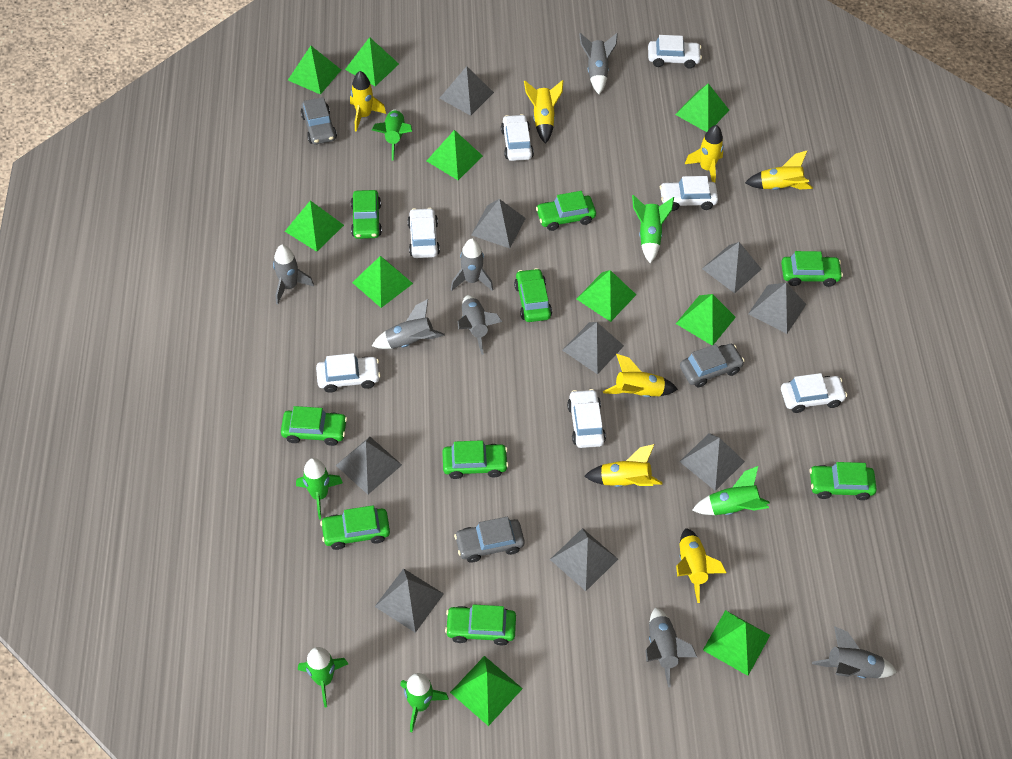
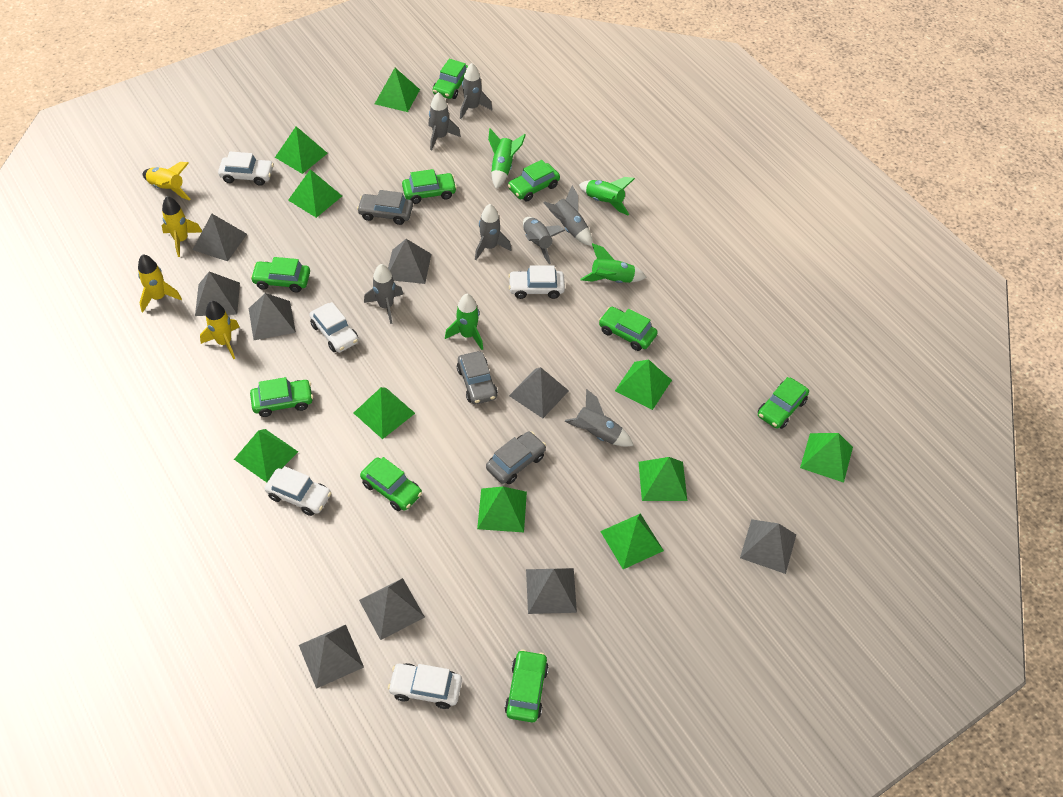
green rocket: [296,458,343,519] [298,647,348,707] [372,109,412,161] [400,673,449,732] [632,195,674,263] [692,466,770,515] = 6 -> [445,294,483,350] [488,128,526,189] [579,177,635,216] [581,243,646,283] = 4
white car: [316,353,381,393] [408,208,440,258] [501,114,534,161] [567,389,606,448] [648,35,702,69] [660,176,718,211] [781,373,847,413] = 7 -> [218,152,274,186] [265,466,331,516] [310,302,358,352] [388,663,462,709] [508,265,565,299] = 5
yellow rocket: [350,71,386,132] [524,80,563,144] [584,444,663,487] [603,354,678,397] [676,528,727,603] [685,125,723,182] [745,151,813,190] = 7 -> [138,254,182,312] [143,162,191,201] [162,196,202,257] [200,300,240,359] = 4

